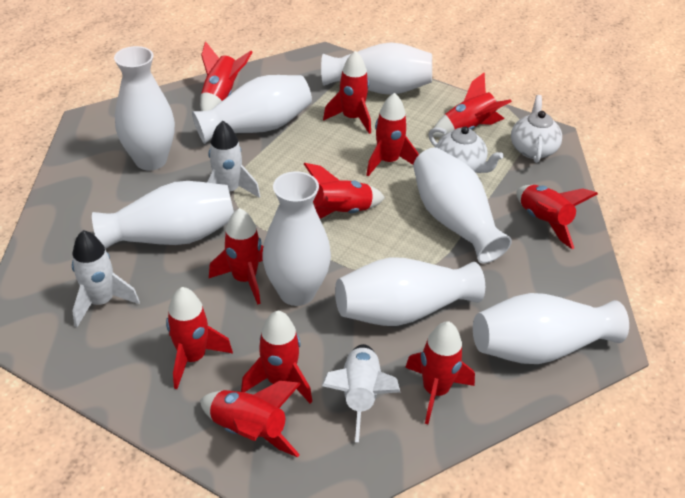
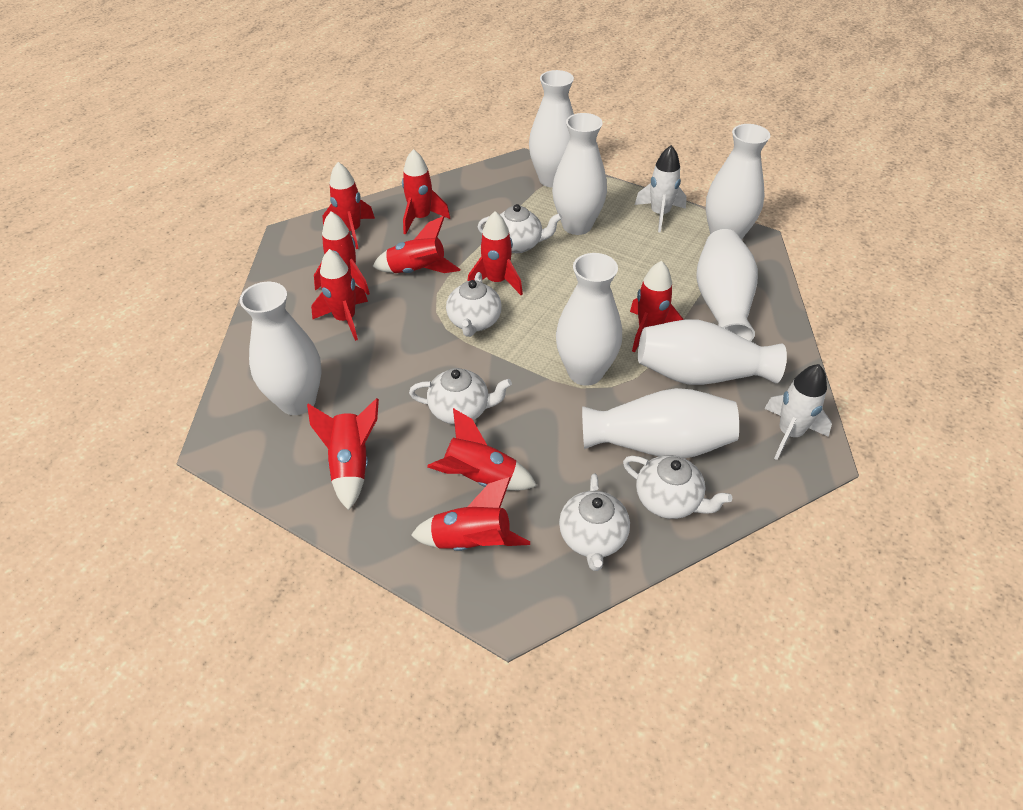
red rocket: [166,287,233,389] [200,41,252,111] [200,381,301,457] [209,208,263,305] [241,311,312,404] [304,163,385,219] [323,51,371,134] [366,93,419,176] [405,321,475,424] [433,72,512,137] [516,185,598,249] = 11 -> [307,398,379,510] [311,249,368,341] [314,212,370,295] [322,162,375,249] [372,216,460,273] [402,149,450,235] [411,477,530,551] [427,408,537,490] [468,211,523,295] [630,261,684,353] = 10
white rocket: [72,230,140,327] [207,121,260,198] [322,344,400,442] = 3 -> [635,145,687,232] [764,364,832,460] = 2
white teapot: [429,126,504,173] [511,95,562,163] = 2 -> [409,368,512,425] [446,272,502,337] [478,204,562,253] [559,474,630,571] [623,455,732,519] = 5

